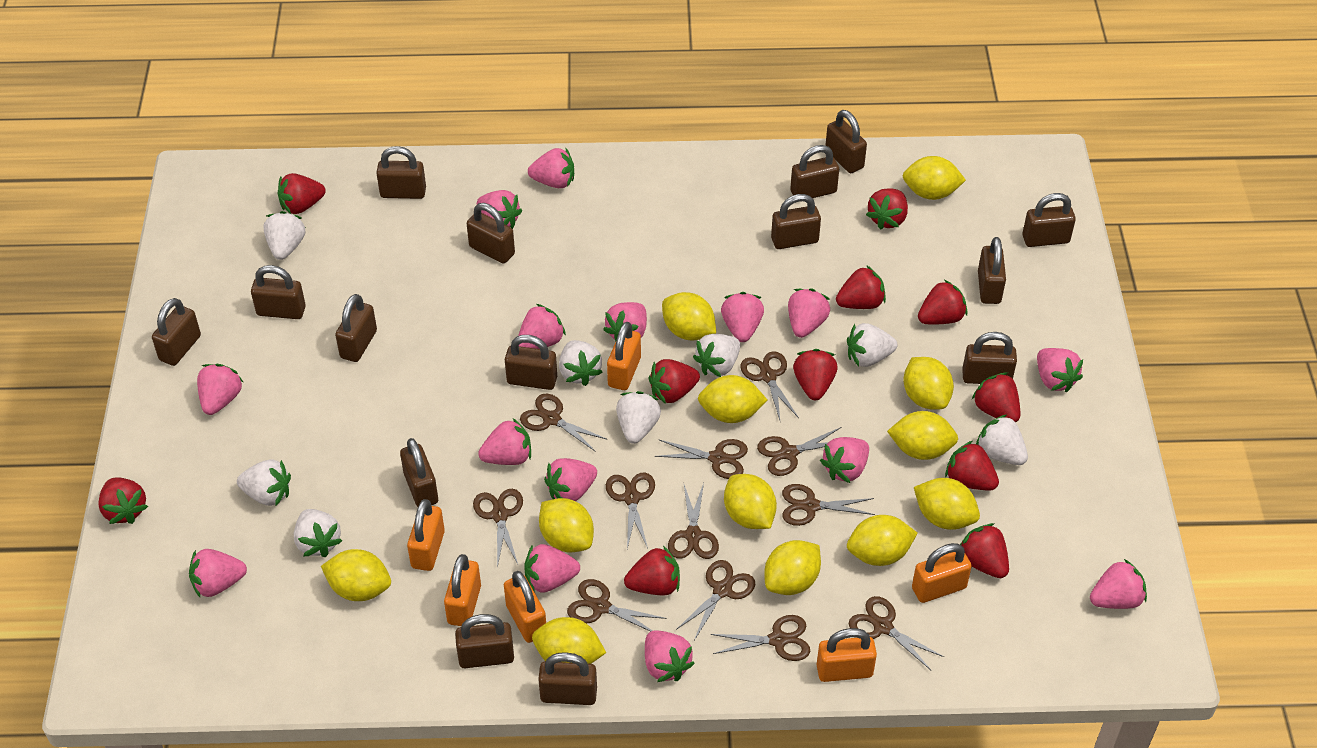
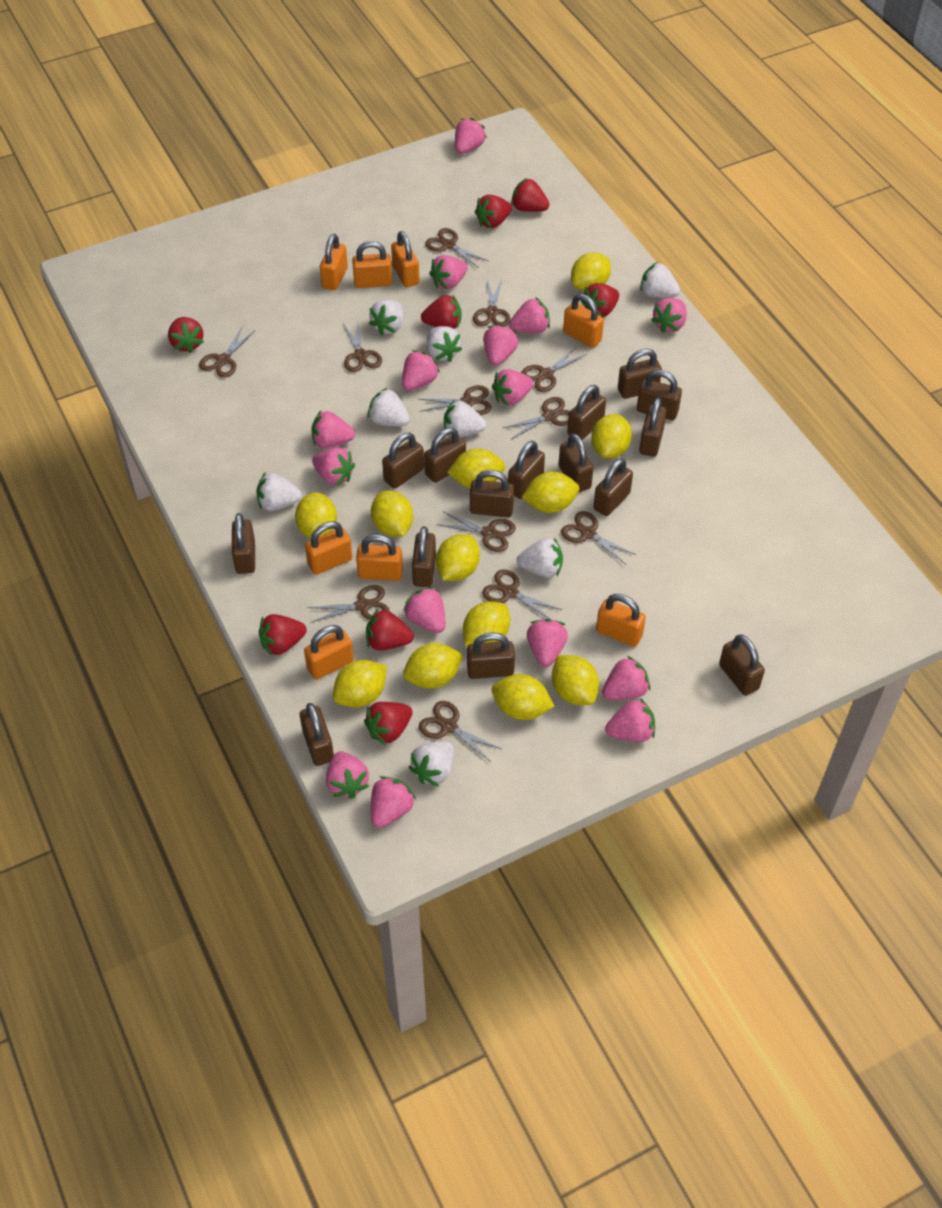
orange padlock: [407,499,445,571] [444,554,481,626] [504,571,546,643] [607,322,641,390] [817,628,877,682] [912,543,972,603] = 6 -> [304,625,354,680] [305,521,353,575] [320,234,348,290] [352,241,392,288] [356,534,403,581] [391,231,420,287] [563,294,604,348] [596,594,646,647] = 8
red strawberry: [98,478,148,524] [278,173,326,214] [624,546,680,596] [649,359,700,404] [793,349,837,400] [836,265,886,309] [866,188,908,230] [918,280,967,325] [945,441,999,490] [960,523,1009,578] [972,373,1020,422] = 11 -> [168,317,204,353] [259,614,307,656] [364,702,413,745] [366,608,414,650] [421,295,461,329] [475,194,512,228] [511,178,549,212] [581,283,619,317] = 8

